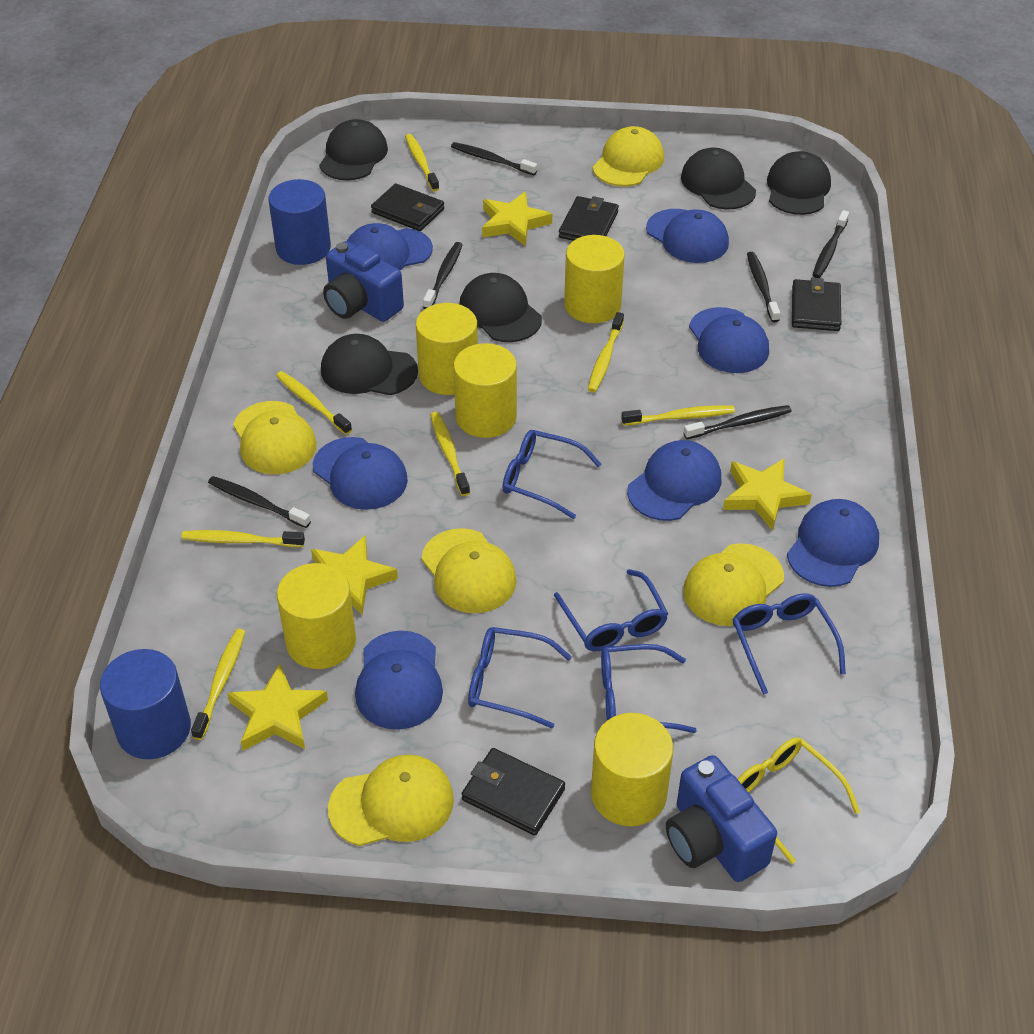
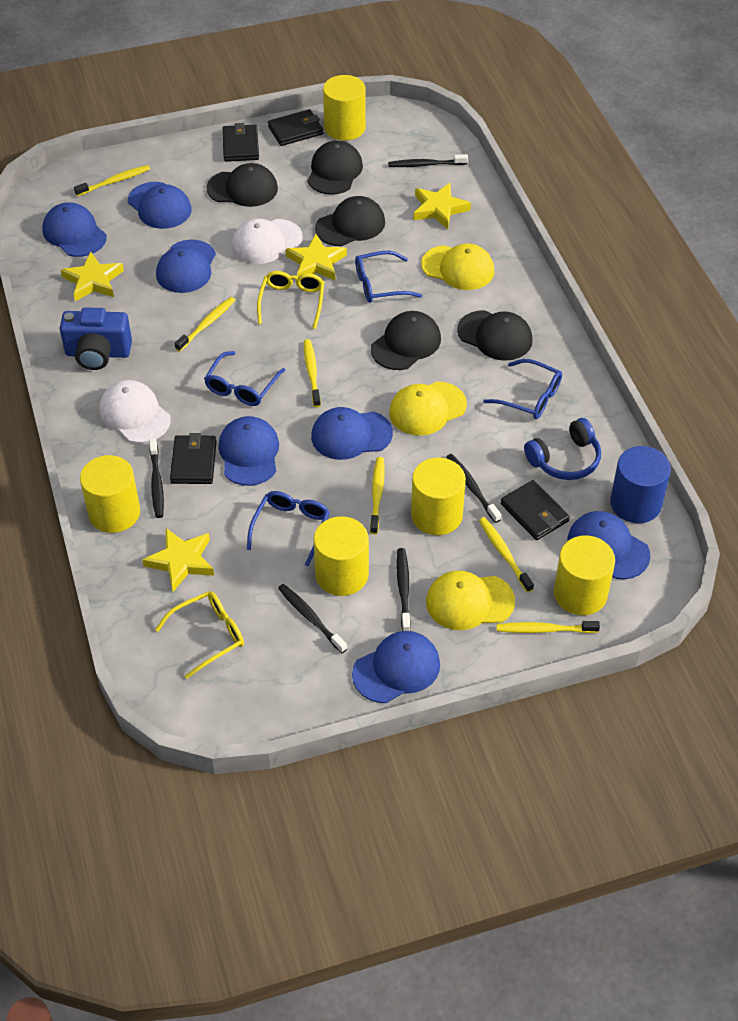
black toothbrush: [208,476,311,528] [423,242,463,309] [451,142,537,175] [684,405,792,439] [747,252,780,322] [813,210,849,278] = 6 -> [149,438,164,518] [278,584,347,653] [388,154,468,167] [396,548,411,631] [446,454,501,523] = 5
blue camera: [323,241,404,322] [666,755,777,882] = 2 -> [60,307,132,370] = 1
blue cylinder: [100,649,191,759] [268,179,331,265] = 2 -> [610,446,671,523] = 1
blue glasses: [468,627,572,729] [502,430,602,519] [554,569,668,651] [601,644,697,733] [732,593,846,695] = 5 -> [204,351,285,406] [247,491,330,566] [355,250,422,303] [483,359,562,419] = 4
blue headphones: none = 0 -> [524,418,601,480] = 1
white cap: none = 0 -> [99,380,171,443] [231,219,303,264] = 2
yellow cap: [233,401,317,474] [328,755,454,846] [421,528,517,613] [593,126,664,187] [683,543,784,626] = 5 -> [389,381,467,436] [421,244,494,290] [426,571,515,630] = 3
yellow glasses: [737,737,860,864] = 1 -> [155,591,244,679] [257,271,324,329] = 2
yellow toothbrush: [181,530,305,547] [191,629,245,740] [276,371,352,435] [405,134,439,191] [430,412,470,496] [588,312,624,392] [621,405,735,426] = 7 -> [74,165,150,196] [175,297,235,352] [304,339,321,407] [370,457,385,534] [479,517,534,592] [497,621,600,633] = 6

